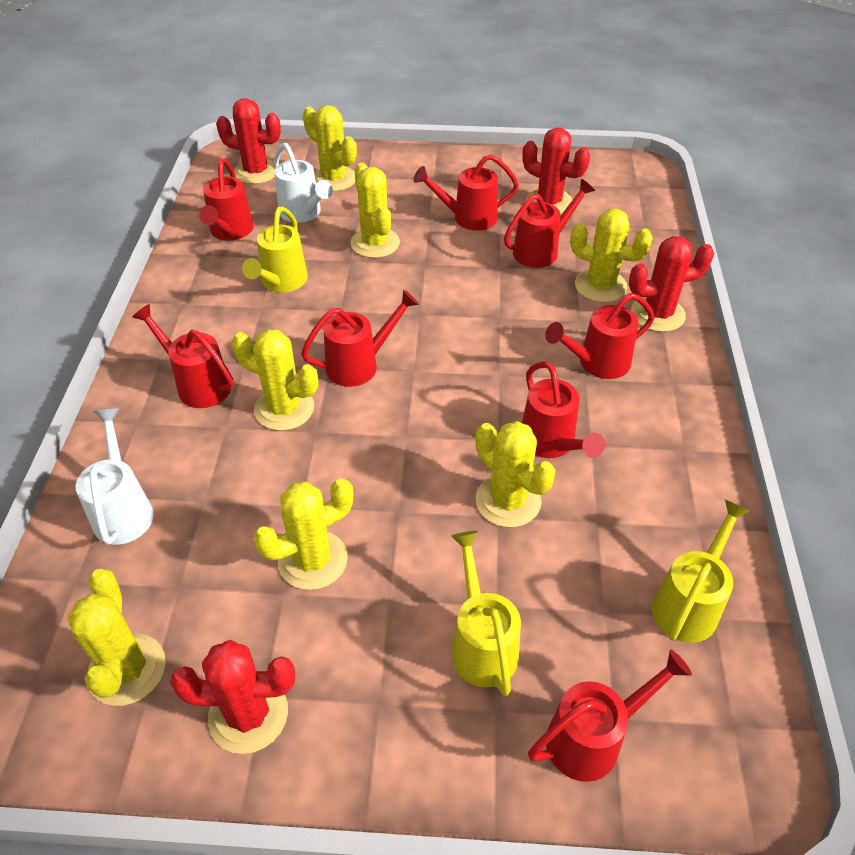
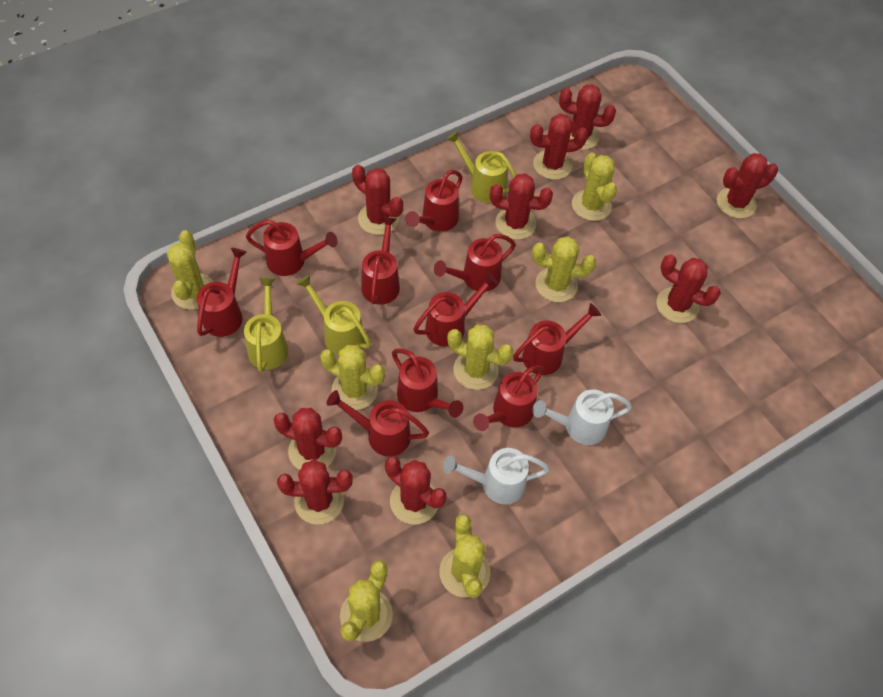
red cactus: [170,640,295,754] [216,98,281,184] [522,127,590,214] [629,236,714,332] = 4 -> [274,408,342,470] [277,460,353,525] [352,164,403,235] [385,456,447,525] [490,173,553,240] [530,113,588,180] [559,84,616,150] [656,254,721,323] [717,153,778,219] = 9
red watering can: [132,304,234,408] [199,158,254,241] [301,290,419,387] [413,154,519,231] [504,179,595,268] [522,361,605,458] [528,650,692,782] [545,293,655,379] = 8 -> [197,248,247,337] [246,220,338,276] [327,390,429,457] [361,217,400,305] [392,349,463,418] [405,170,463,232] [413,273,498,347] [434,234,516,292] [473,365,544,431] [513,303,601,375] = 10

